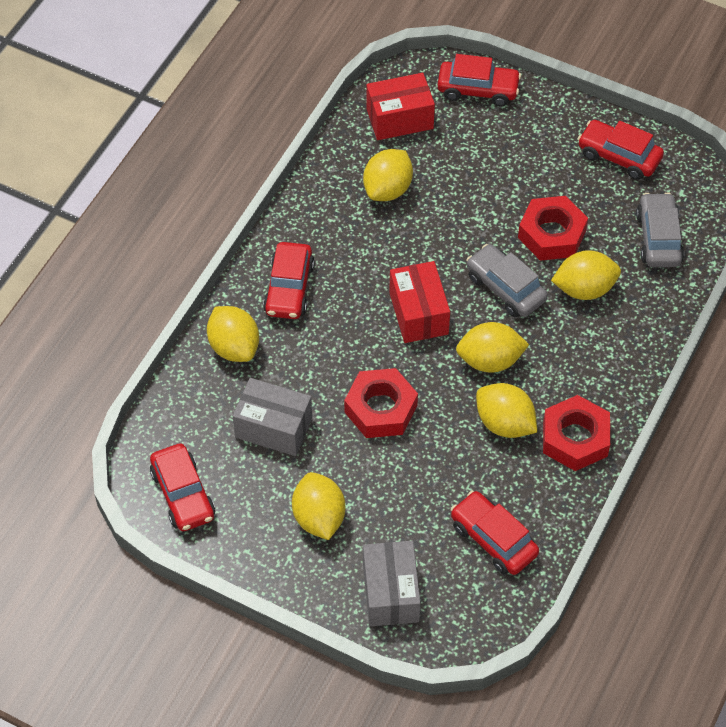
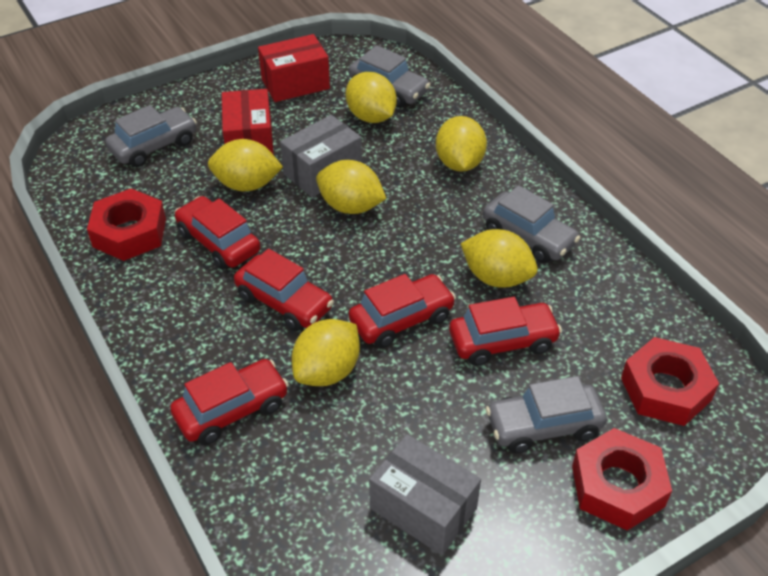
grey car: [466,244,548,317] [636,192,684,267] = 2 -> [105,105,197,167] [349,45,430,108] [483,185,580,263] [486,376,607,453] = 4

